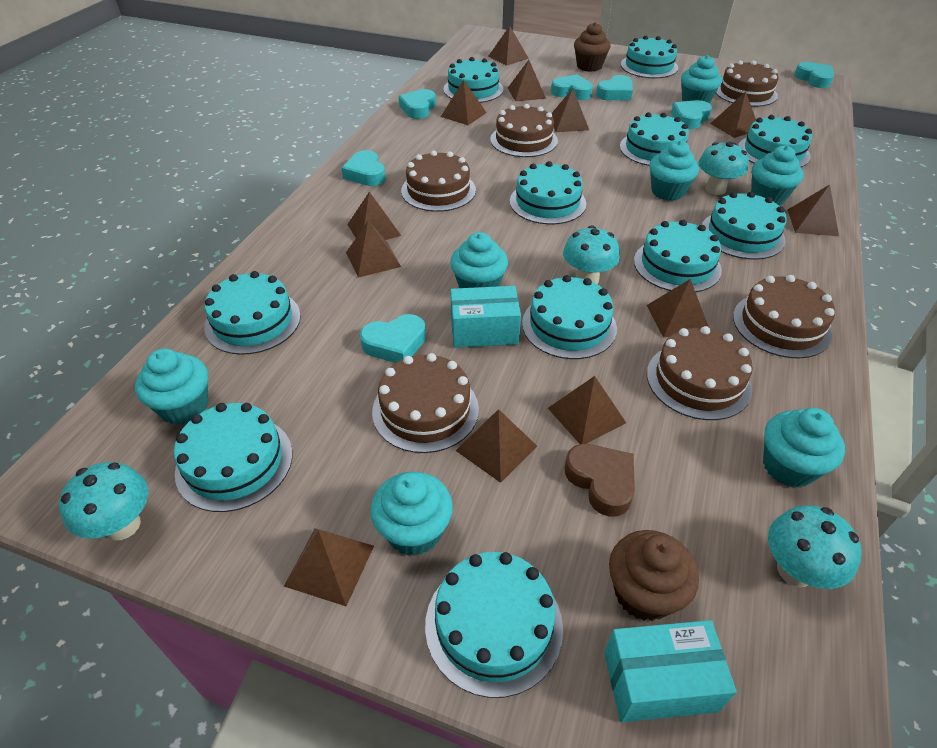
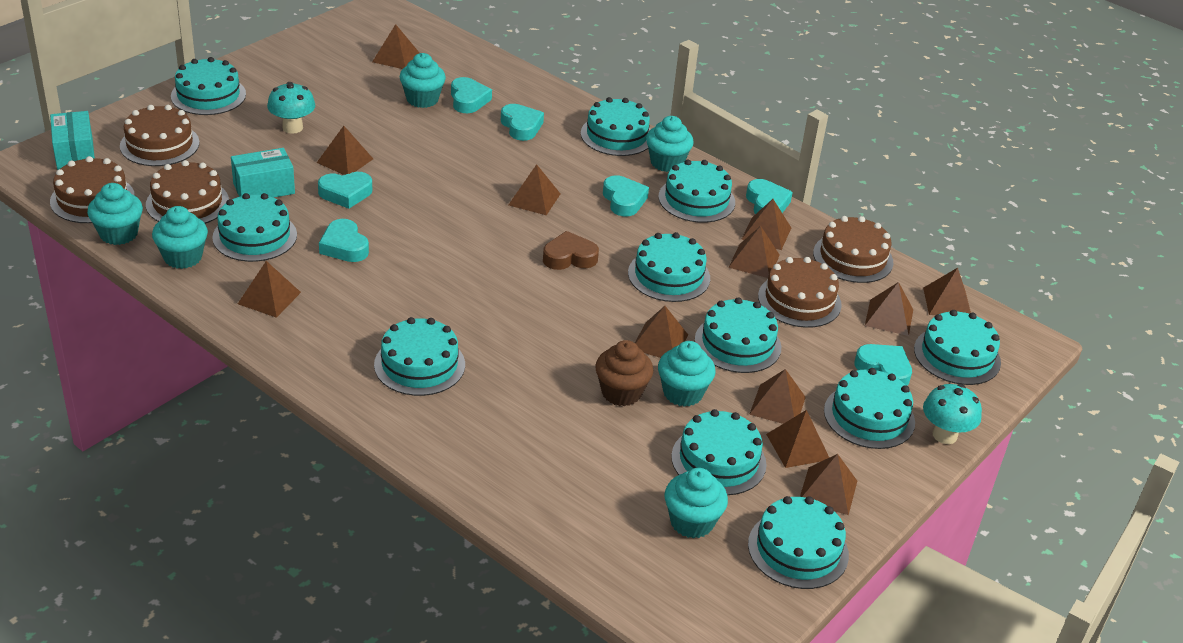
brown cake: [372,353,479,453] [401,150,476,212] [490,104,558,157] [647,326,753,420] [716,60,779,107] [733,275,835,358] = 6 -> [50,156,135,223] [120,105,199,166] [146,160,229,224] [758,257,842,328] [813,216,893,283] = 5
brown cupcake: [574,22,611,72] [609,530,699,621] = 2 -> [595,340,653,406] = 1
turquoise cupcake: [135,349,208,425] [371,472,453,556] [450,232,508,288] [649,140,699,201] [681,55,722,104] [751,145,804,205] [763,408,845,488] = 7 -> [87,183,143,245] [152,206,208,269] [399,53,446,108] [646,116,694,172] [658,341,716,407] [665,468,728,539] = 6
turquoise mushroom: [59,462,148,540] [563,225,620,284] [699,141,749,195] [768,505,862,589] = 4 -> [267,82,315,134] [923,384,982,444] = 2

